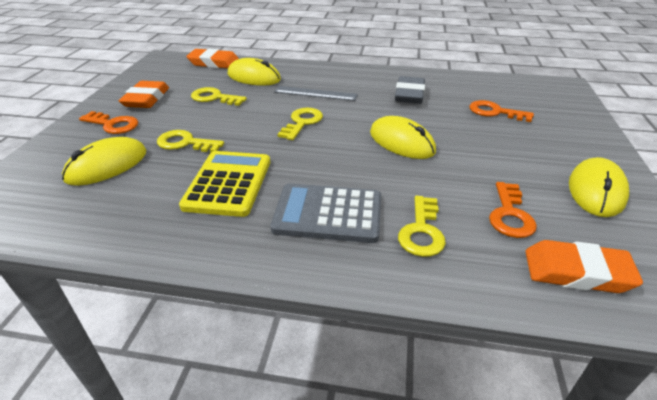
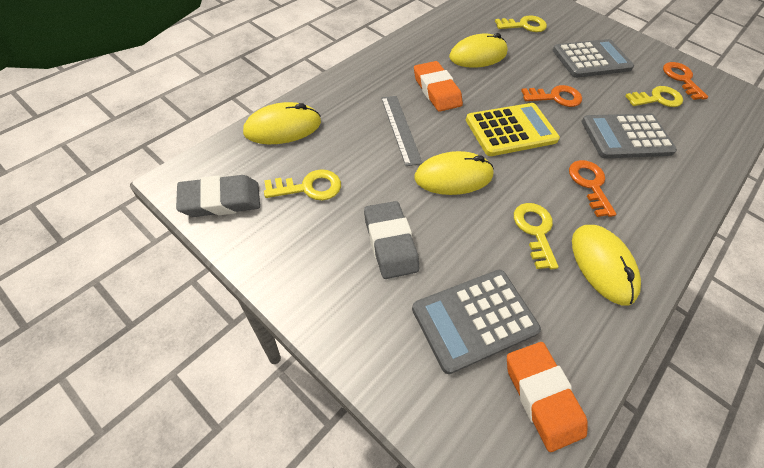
grey calculator: [271,183,381,243] = 1 -> [412,270,541,374] [553,39,634,78] [581,113,677,159] = 3
grey eraser: [395,76,425,104] = 1 -> [176,175,260,217] [364,201,419,279] = 2
orange eraser: [119,81,169,108] [186,49,239,68] [525,240,643,293] = 3 -> [414,61,463,112] [507,342,587,452] = 2

